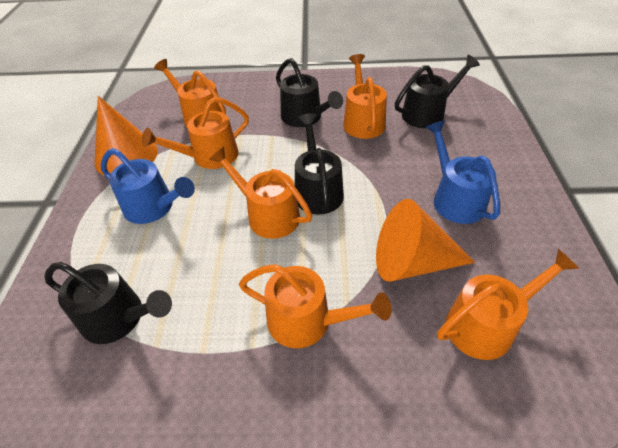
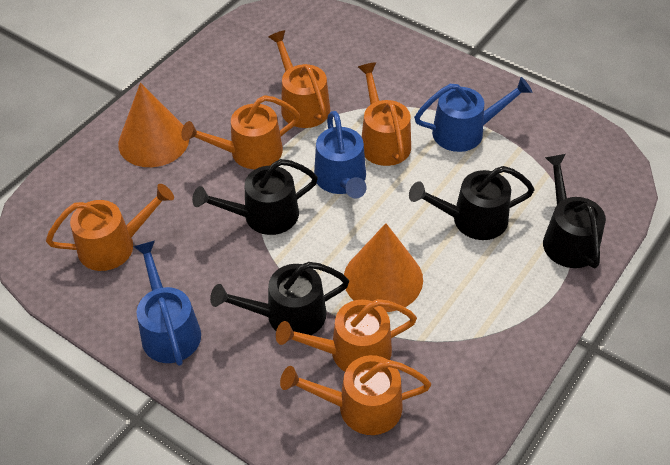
blue watering can: [101,148,195,224] [426,120,500,224] = 2 -> [133,241,201,366] [314,111,366,199] [414,77,532,152] = 3

